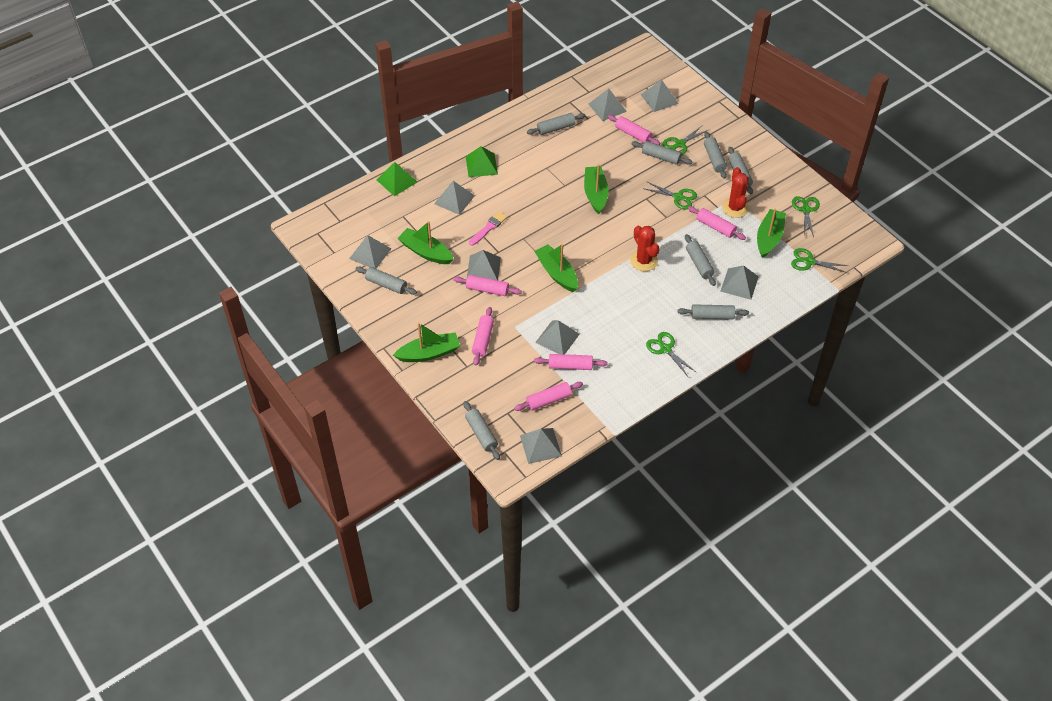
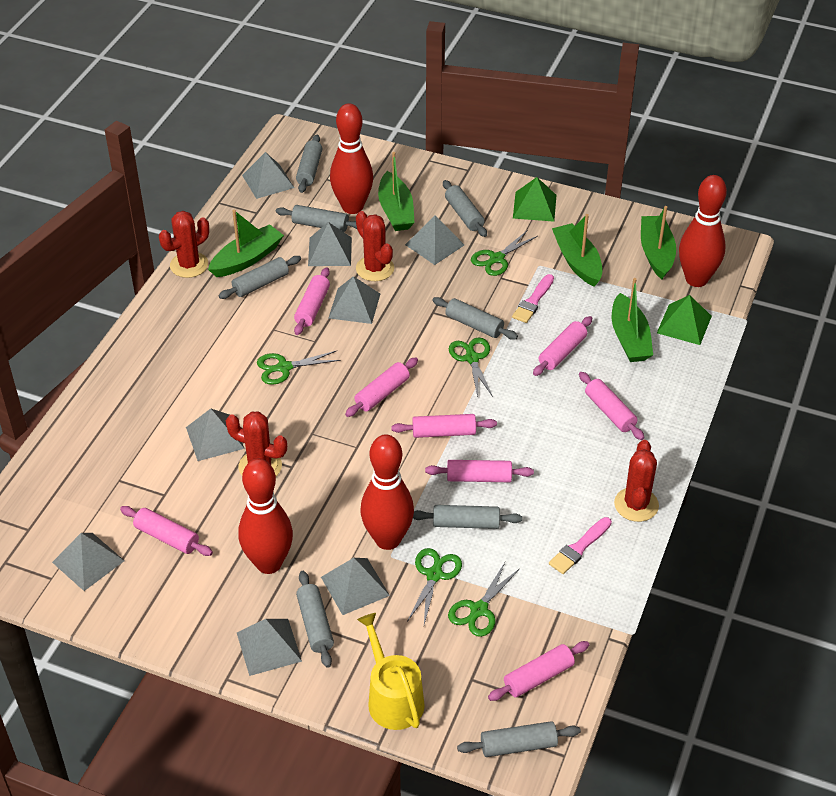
pink brush: [469,211,507,246] = 1 -> [512,274,554,323] [549,517,612,574] = 2
pink rolling pin: [453,275,522,296] [472,307,494,366] [514,382,583,411] [534,354,607,370] [608,115,660,145] [688,206,746,240] = 6 -> [120,506,213,556] [294,267,330,335] [345,357,418,417] [391,414,497,438] [425,460,534,482] [488,641,589,701] [533,316,592,376] [579,372,645,440] = 8
red bowling pin: none = 0 -> [238,459,293,574] [330,103,373,214] [361,434,414,550] [679,175,727,287] = 4
red cactus: [630,226,659,271] [722,167,749,218] = 2 -> [159,211,209,278] [226,411,287,476] [356,211,394,281] [614,440,659,522] = 4
yellow watering can: none = 0 -> [357,613,425,730] = 1

